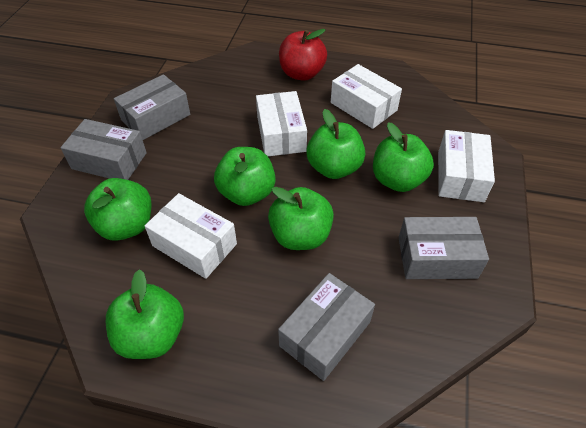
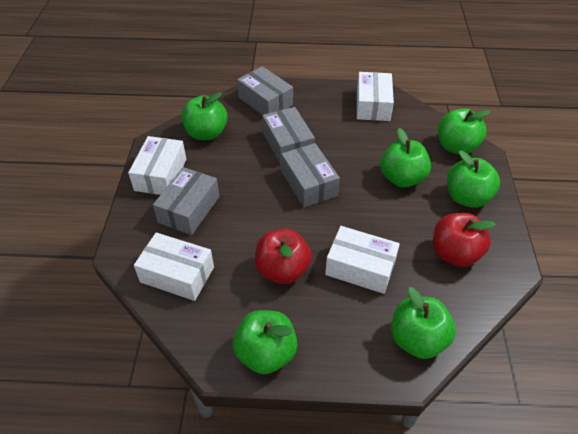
red apple: [279,29,327,81] = 1 -> [255,228,312,284] [433,213,495,267] = 2

